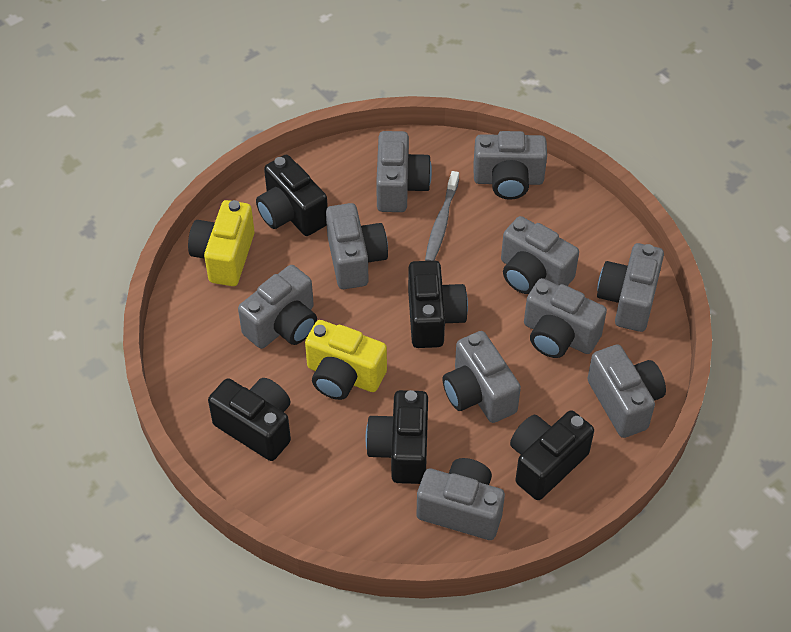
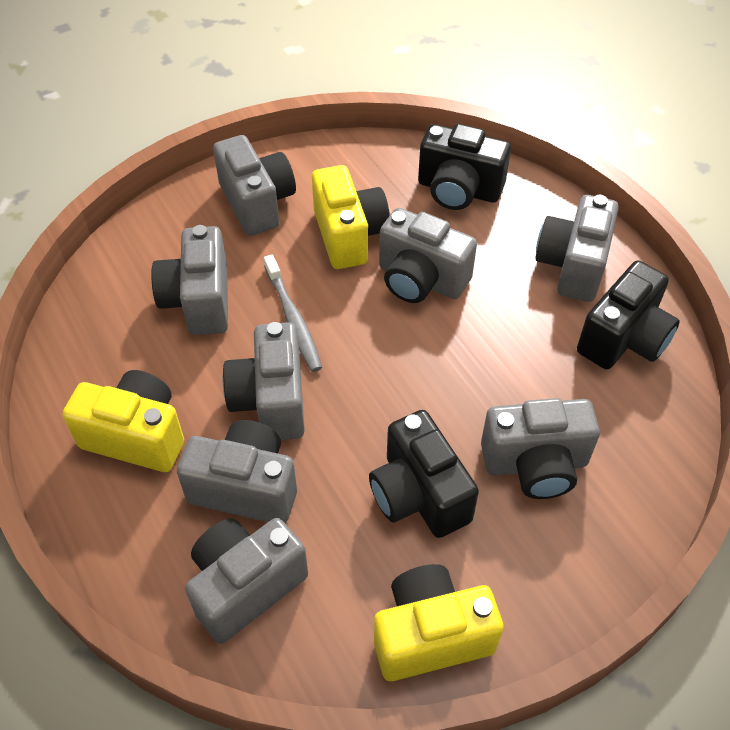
black camera: [208,378,291,461] [256,155,328,236] [366,390,428,484] [408,261,468,348] [510,410,594,500] = 5 -> [369,410,479,538] [418,124,511,210] [577,261,680,369] = 3
grey camera: [238,265,317,349] [326,203,388,289] [376,131,432,212] [416,458,505,540] [442,331,521,423] [473,131,547,200] [501,216,579,294] [524,278,607,358] [587,344,666,438] [597,243,664,332] = 10 -> [151,225,228,335] [177,420,297,523] [185,518,308,644] [213,135,296,236] [223,322,305,440] [379,208,477,303] [481,398,600,499] [535,195,619,302] = 8
yellow camera: [188,200,255,286] [305,320,387,400] = 2 -> [63,370,184,472] [312,165,390,269] [374,564,504,681] = 3

